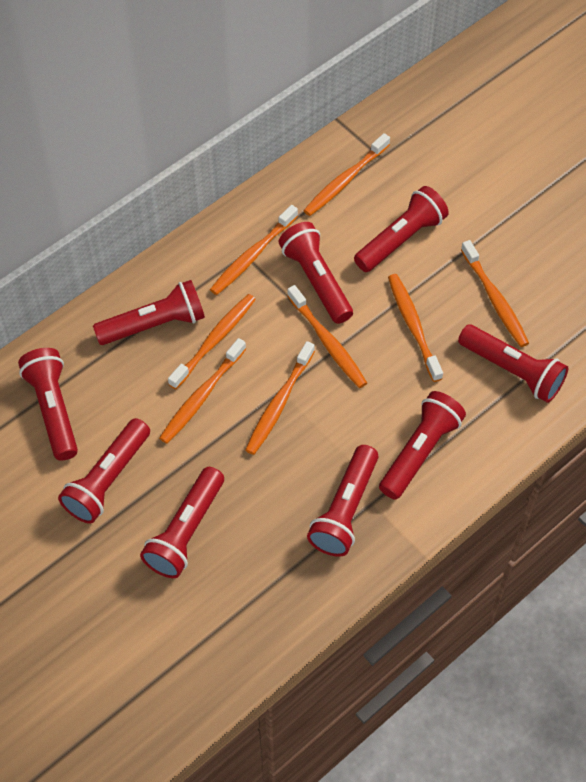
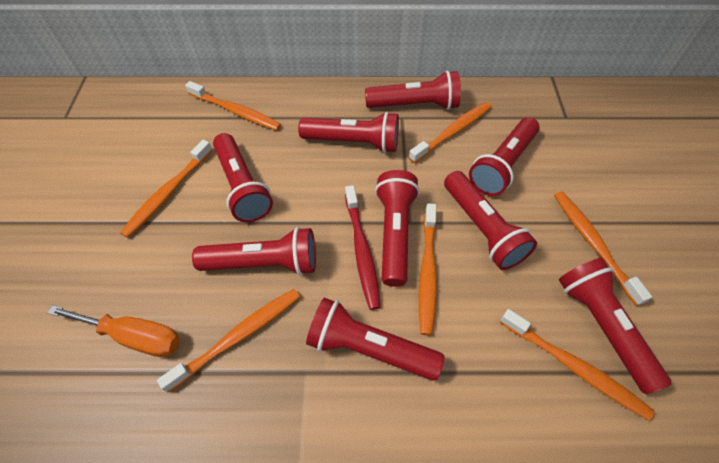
orange screwdriver: none = 0 -> [47,305,180,357] = 1
orange toothbrush: [159,338,246,444] [168,294,256,389] [210,205,298,295] [245,341,315,455] [287,285,367,388] [303,133,390,216] [388,274,443,382] [461,240,529,347] = 8 -> [120,140,213,238] [157,289,300,392] [185,81,281,131] [408,102,492,163] [419,203,437,335] [500,309,655,421] [554,191,652,306] = 7
red toothbrush: none = 0 -> [345,185,381,310] = 1

